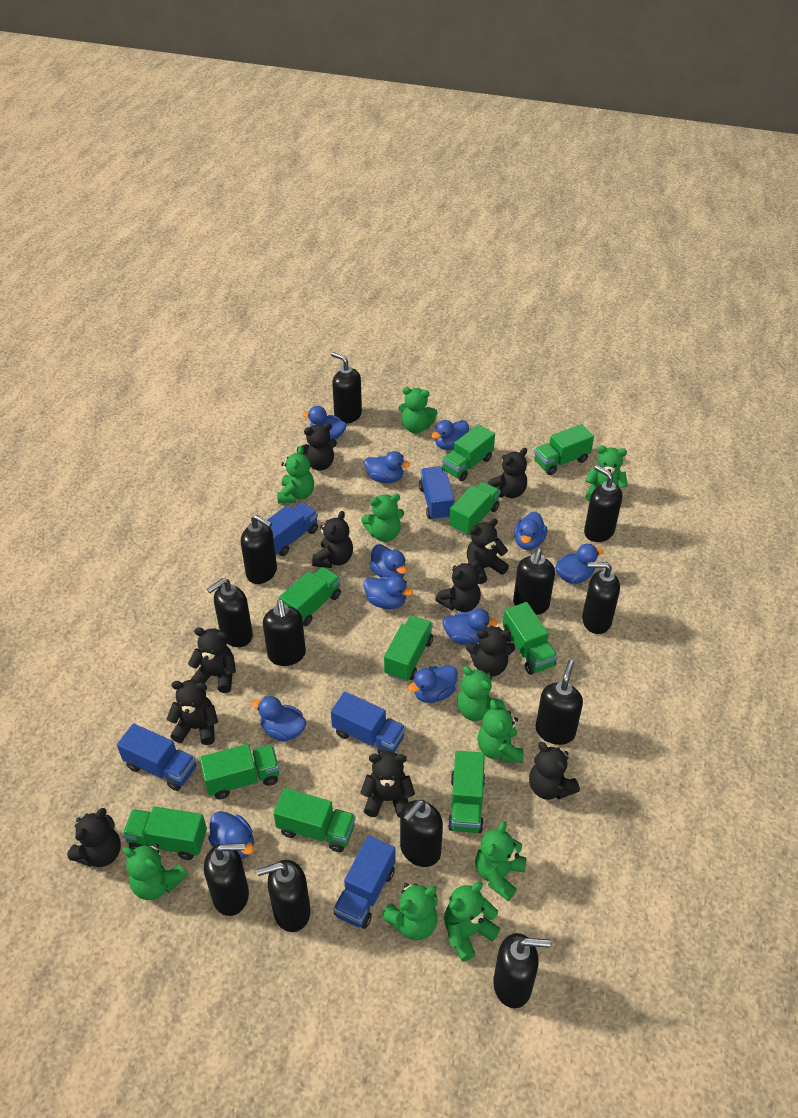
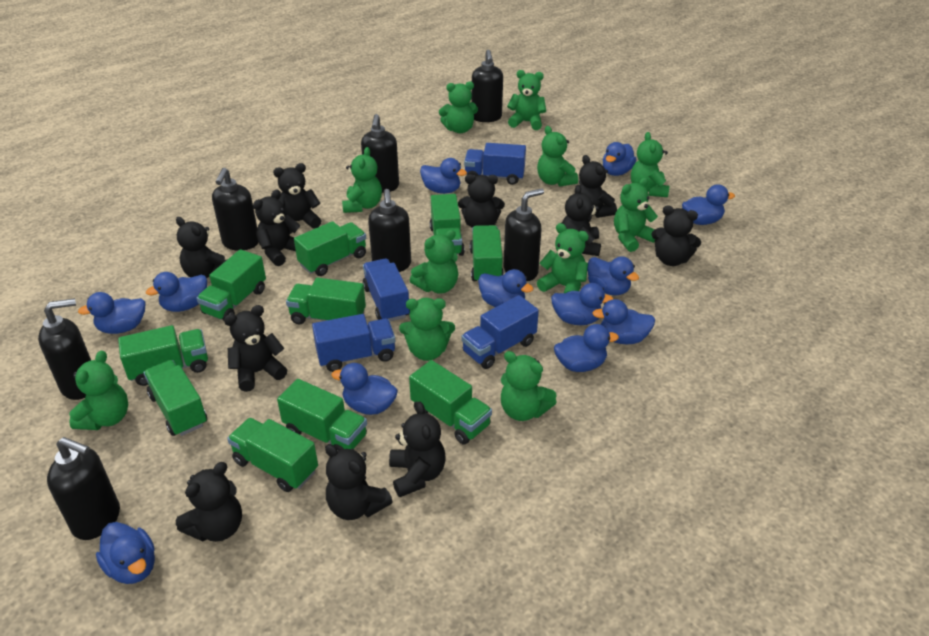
black soap dispenser: [204,843,249,916] [207,578,253,647] [241,515,277,584] [257,860,311,932] [263,599,306,666] [331,352,362,424] [400,800,443,867] [493,933,551,1008] [513,549,555,615] [536,660,583,745] [582,562,620,634] [584,465,622,542] = 12 -> [38,298,91,400] [47,437,120,540] [212,168,259,251] [361,114,399,193] [368,189,411,272] [472,50,503,122] [504,188,544,281] = 7
blue duck: [208,811,254,859] [252,696,306,742] [302,406,347,440] [364,451,410,483] [364,576,413,609] [369,544,407,578] [408,665,458,703] [432,420,469,450] [442,608,498,645] [514,512,547,550] [555,544,603,584] = 11 -> [78,292,145,334] [96,522,155,584] [146,272,207,312] [331,363,398,415] [420,158,467,194] [478,269,534,307] [551,283,613,325] [554,324,619,372] [587,256,639,296] [592,299,655,344] [603,142,636,176] [682,184,735,225] = 12
blue truck: [117,723,196,791] [267,502,318,556] [331,692,406,754] [333,836,396,929] [419,466,454,521] = 5 -> [312,314,395,372] [363,258,410,321] [461,295,539,369] [464,143,526,185] = 4
green teddy bear: [122,844,187,900] [277,446,314,503] [361,494,404,542] [382,883,438,940] [399,387,438,433] [444,882,500,962] [457,666,505,721] [475,821,527,901] [477,699,524,763] [585,446,628,503] = 10 -> [69,350,128,430] [342,147,382,213] [399,298,455,361] [410,230,458,294] [439,81,478,133] [501,351,557,421] [507,70,546,130] [537,126,578,187] [537,223,589,293] [614,178,658,252] [631,132,669,197] = 11

